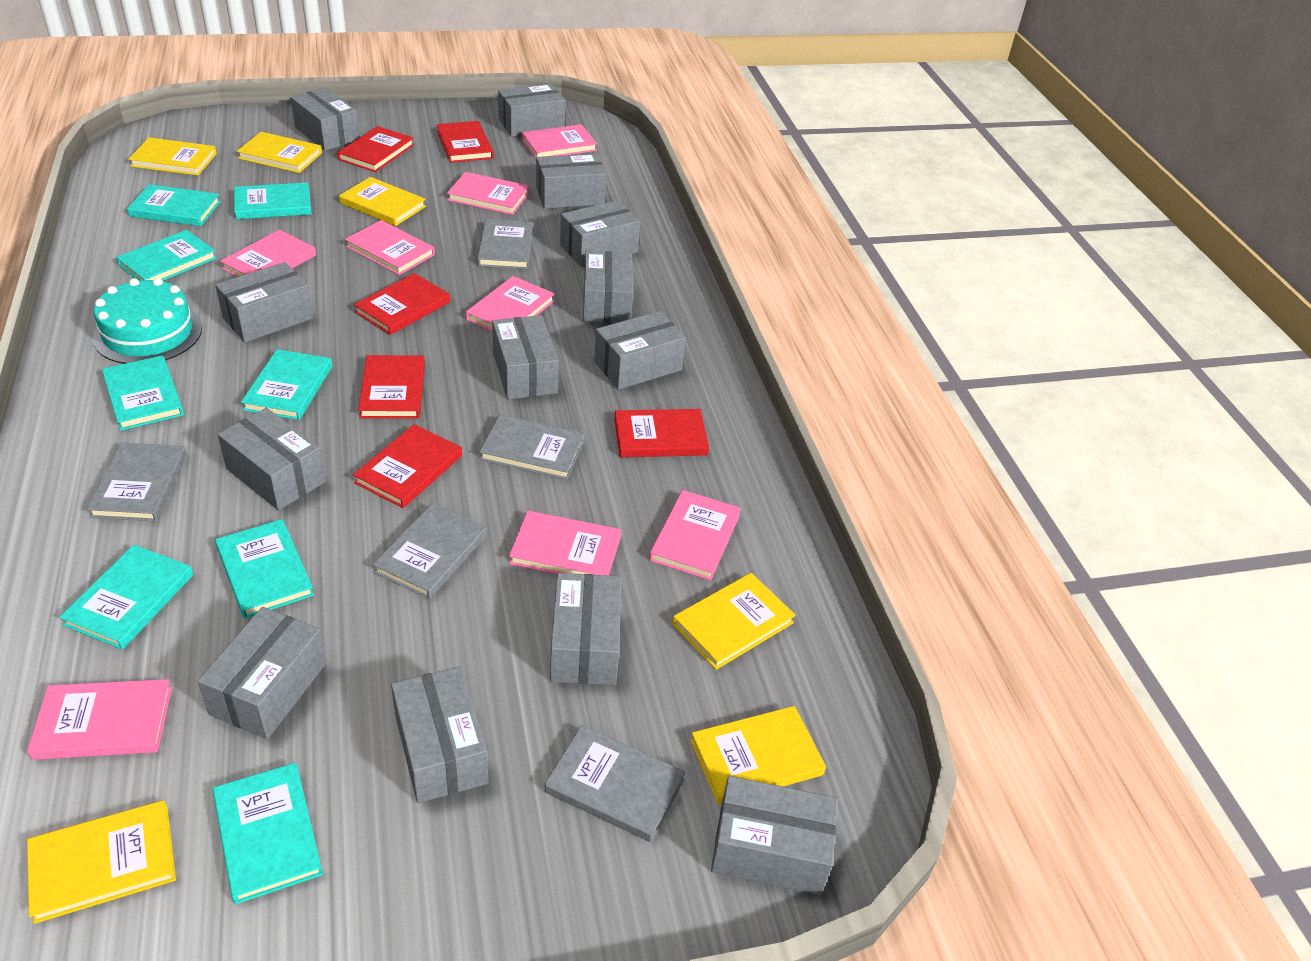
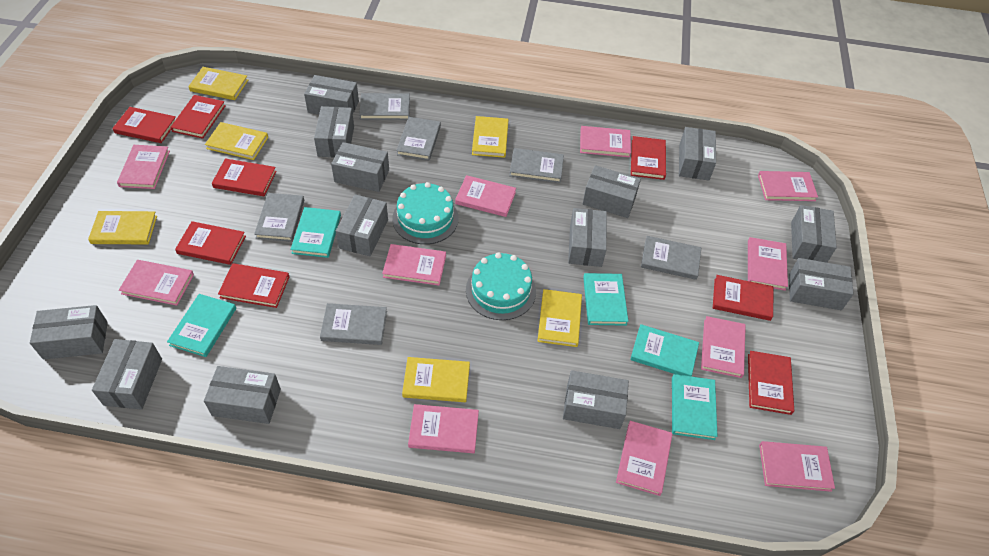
grey book: [87,442,187,522] [373,503,487,599] [477,219,533,269] [479,414,585,480] [545,725,685,842] = 5 -> [254,193,304,242] [320,303,387,345] [359,93,410,120] [396,117,441,160] [509,148,564,183] [641,236,701,280] = 6
pink book: [27,679,172,760] [220,230,316,277] [345,220,435,275] [447,172,529,215] [466,276,555,331] [509,511,621,576] [522,124,597,159] [649,490,741,580] = 8 -> [117,145,170,189] [119,260,194,306] [382,244,446,286] [408,404,479,453] [455,175,516,217] [580,126,631,157] [616,421,672,496] [701,316,746,378] [748,237,788,291] [758,171,818,201] [759,441,835,492] = 11
red book: [337,126,414,172] [353,424,462,508] [354,273,450,335] [358,355,425,419] [436,121,494,163] [614,409,709,457] = 6 -> [112,107,176,143] [170,95,226,139] [175,221,246,265] [212,158,277,196] [218,263,289,308] [631,136,666,180] [713,275,774,321] [748,351,794,415] = 8
turquoise book: [59,545,193,650] [102,355,184,431] [116,230,217,281] [127,184,221,226] [213,763,323,904] [215,519,314,618] [234,182,312,219] [241,349,332,420] = 8 -> [167,294,236,357] [290,207,341,258] [583,273,628,326] [630,324,699,376] [672,374,718,440] = 5
turquoise cake: [93,278,202,364] = 1 -> [392,182,459,244] [466,253,536,320] = 2

